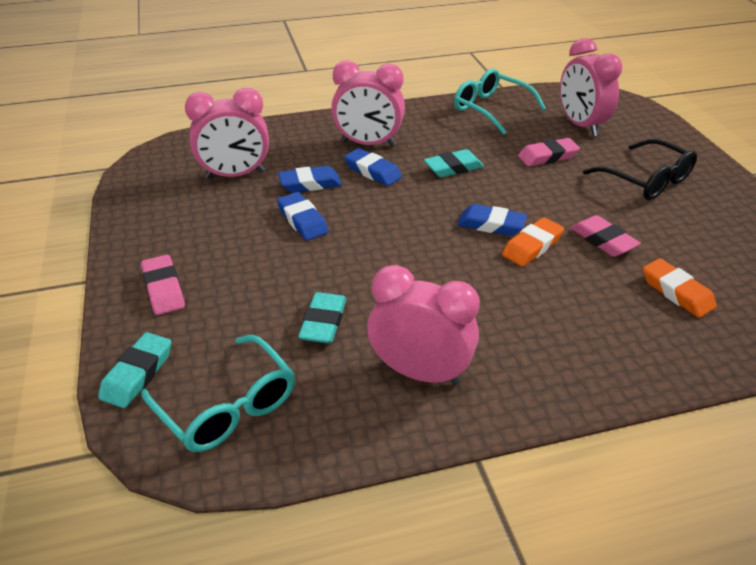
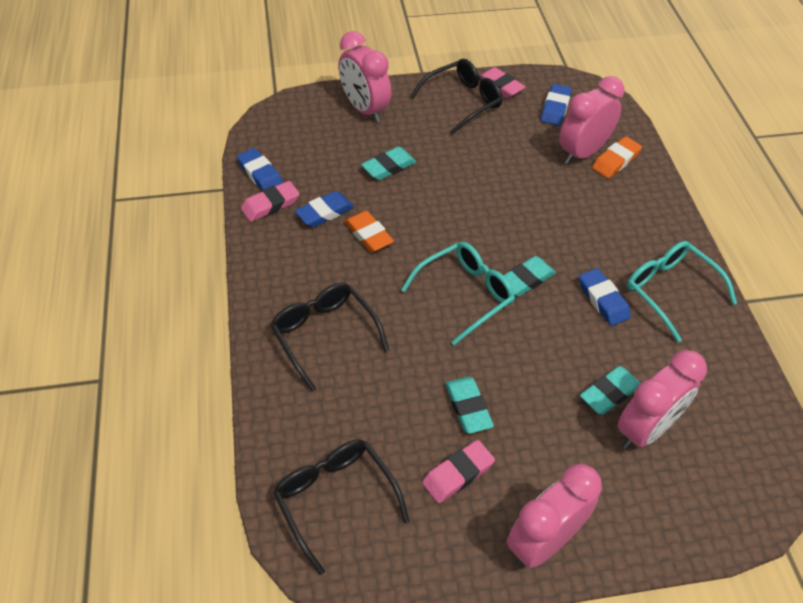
black glasses: [583,139,697,200] = 1 -> [270,283,389,391] [273,439,410,575] [411,59,503,135] = 3
turquoise eraser: [98,332,171,408] [298,292,347,343] [424,149,484,177] = 3 -> [361,147,416,180] [445,377,494,434] [503,256,556,297] [580,366,641,415] = 4

